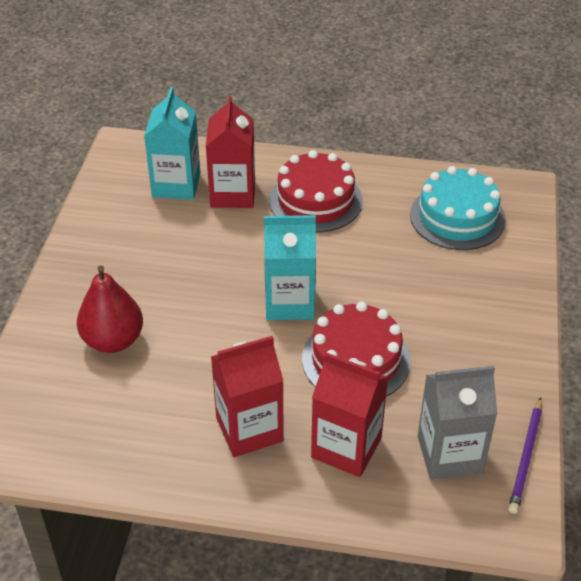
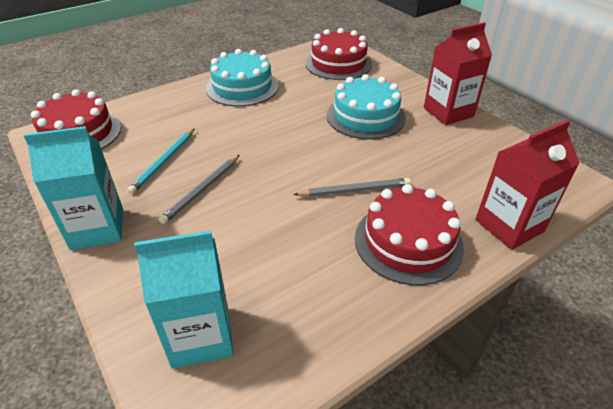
grey carton: [418,366,498,480] = 1 -> none = 0
grey pencil: none = 0 -> [159,155,240,224] [293,178,411,197] = 2
purple pencil: [508,397,542,514] = 1 -> none = 0
red cake: [269,150,363,233] [302,302,411,397] = 2 -> [31,89,121,150] [305,28,372,80] [355,184,464,285] = 3
red carton: [206,95,255,208] [211,336,284,457] [311,352,388,477] = 3 -> [424,22,492,125] [475,120,580,250] = 2
red pear: [77,265,143,353] = 1 -> none = 0
turquoise cake: [410,166,506,250] = 1 -> [206,49,279,107] [327,74,406,139] = 2
turquoise pencil: none = 0 -> [127,128,195,194] = 1

